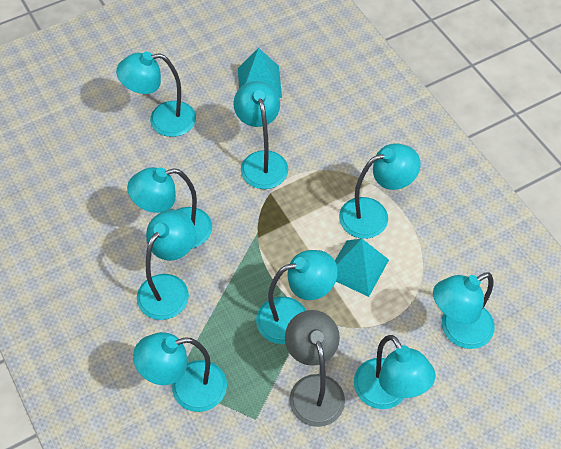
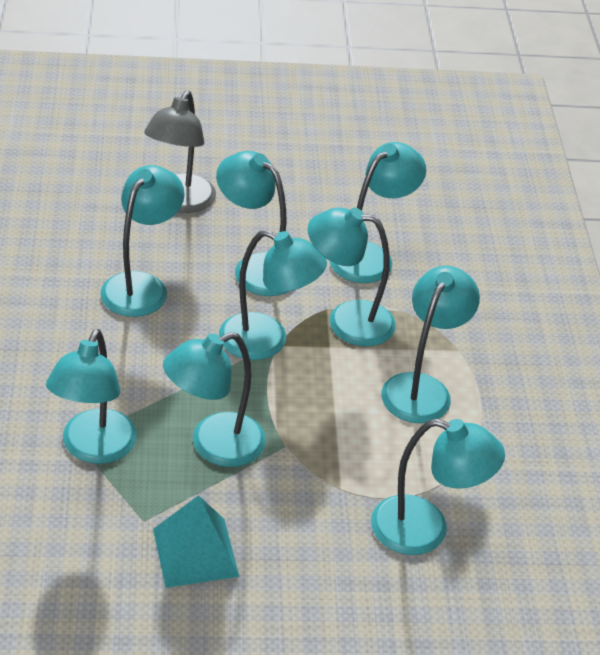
turquoise pyramid: [238,48,282,98] [335,238,389,297] = 2 -> [153,495,239,588] = 1

